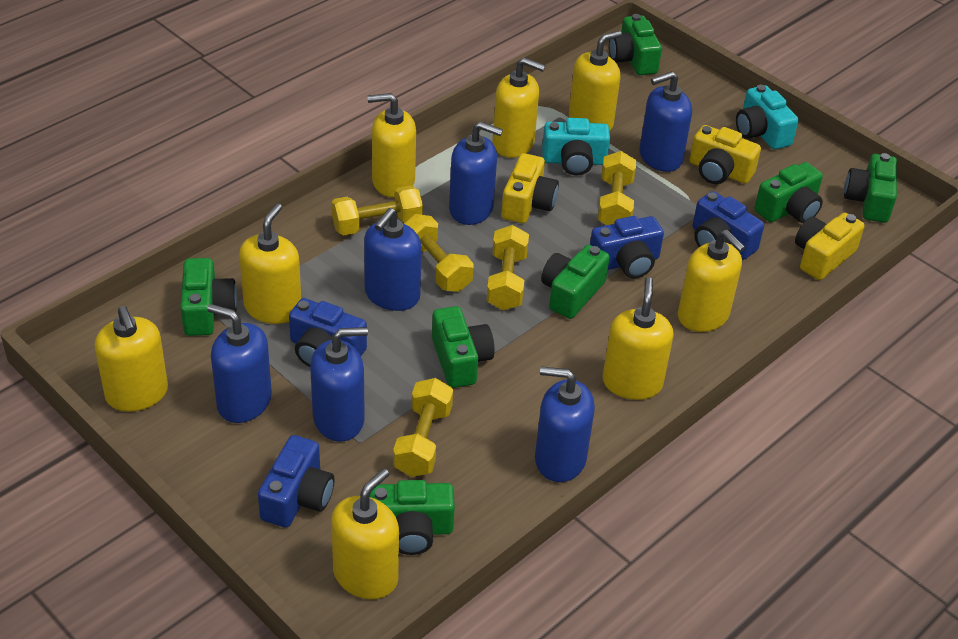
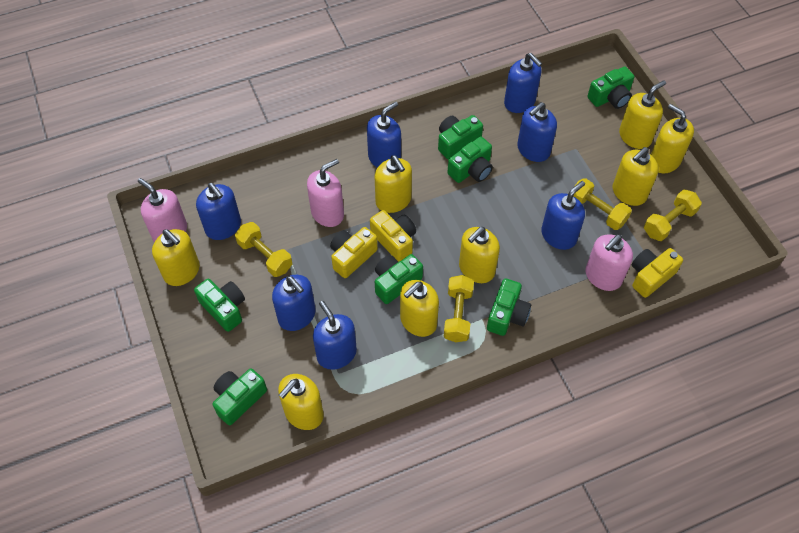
blue camera: [258,435,334,528] [289,298,367,367] [590,216,664,279] [693,191,764,260] = 4 -> none = 0
blue soap dispenser: [207,304,272,423] [310,327,368,442] [364,208,422,311] [449,121,503,225] [535,367,595,482] [639,71,692,172] = 6 -> [196,183,241,240] [272,275,316,331] [313,301,357,370] [367,102,401,168] [504,53,542,113] [517,102,557,162] [541,181,585,250] = 7
pink soap dispenser: none = 0 -> [138,178,187,242] [307,159,344,227] [586,234,633,291] = 3
turquoise camera: [542,118,610,176] [736,85,799,150] = 2 -> none = 0
yellow dumbbell: [331,186,423,235] [393,378,453,477] [404,214,474,292] [487,225,529,311] [598,151,636,225] = 5 -> [235,222,292,277] [444,275,474,342] [573,178,632,230] [644,189,702,241] = 4

